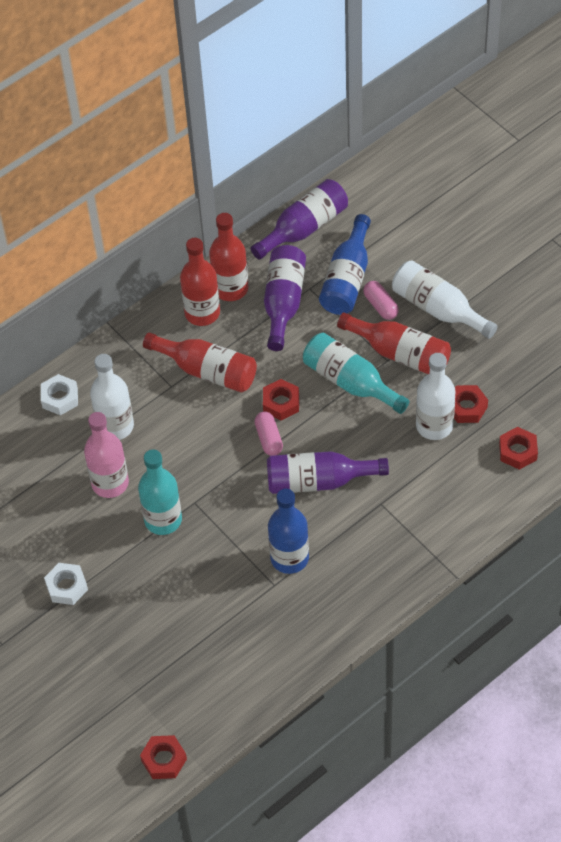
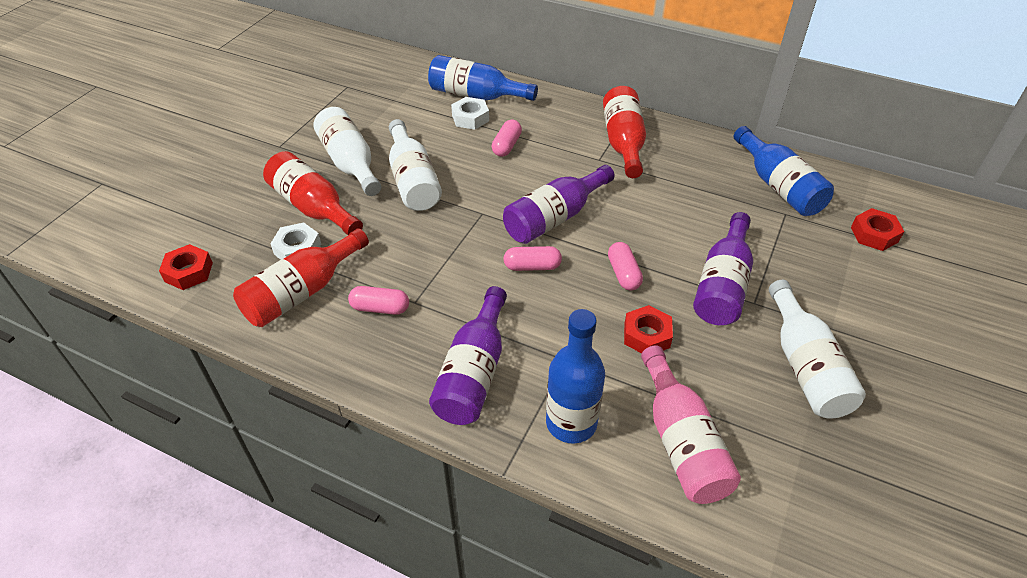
blue bottle: [268,489,309,574] [319,214,371,315] = 2 -> [428,55,538,101] [546,309,605,444] [734,126,834,216] = 3
pink capsule: [254,411,283,456] [363,281,399,320] = 2 -> [348,286,409,315] [492,119,522,157] [503,246,562,271] [608,242,643,290] = 4
red bottle: [143,332,257,393] [180,238,220,326] [209,213,248,301] [337,312,451,374] = 4 -> [233,228,369,327] [263,151,363,235] [603,86,646,178] = 3
red nut: [140,735,187,779] [263,379,299,421] [454,385,488,423] [499,427,538,470] = 4 -> [159,244,213,290] [624,305,673,354] [851,208,904,251] = 3
turquoise bottle: [138,449,182,535] [303,333,409,414] = 2 -> none = 0

